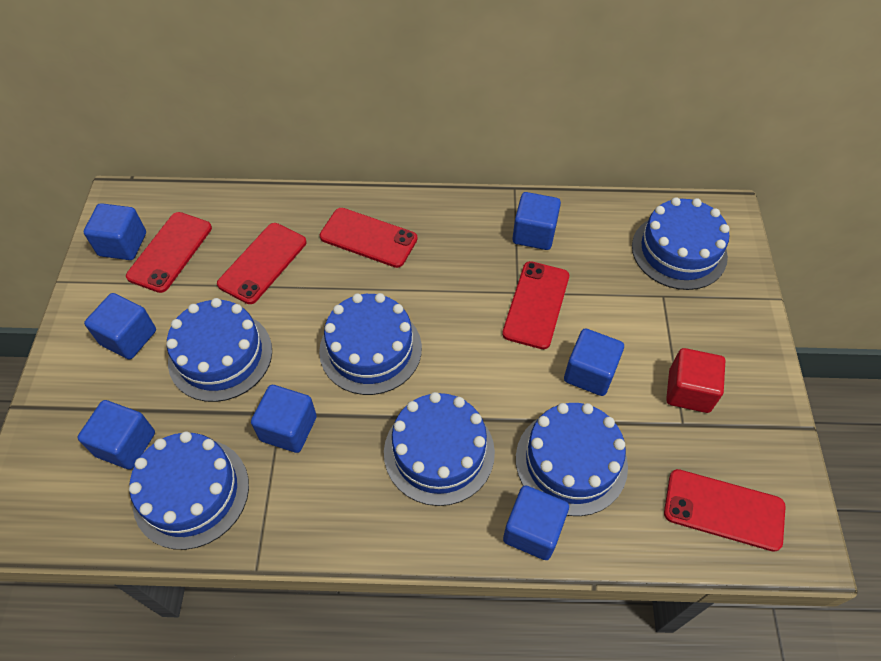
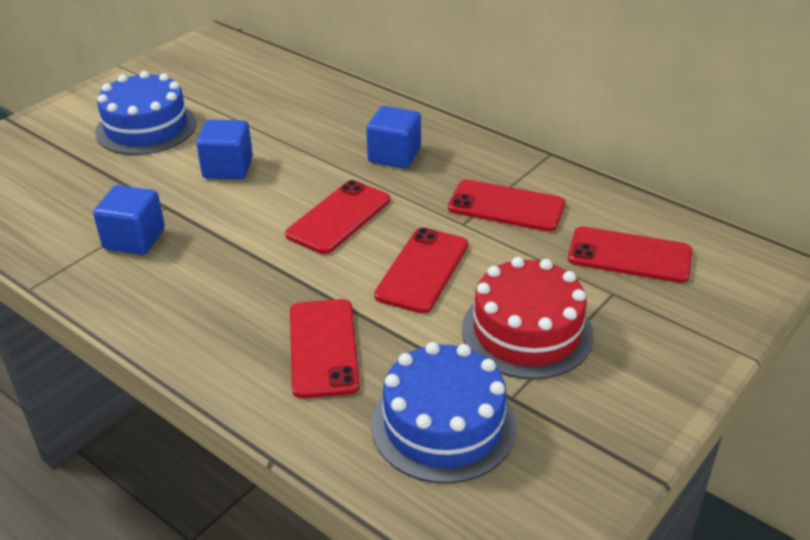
blue cake: [129,431,249,550] [166,298,272,402] [319,293,422,395] [384,392,495,506] [516,403,628,516] [632,197,730,290] = 6 -> [95,71,197,155] [371,342,517,484] = 2
blue cube: [77,400,155,470] [84,203,146,260] [84,293,156,360] [251,385,317,453] [503,486,569,560] [512,192,561,250] [564,329,624,396] = 7 -> [93,185,165,255] [196,119,253,179] [366,106,421,169] = 3
red cake: none = 0 -> [462,257,594,379] = 1
red cube: [666,348,725,413] = 1 -> none = 0

